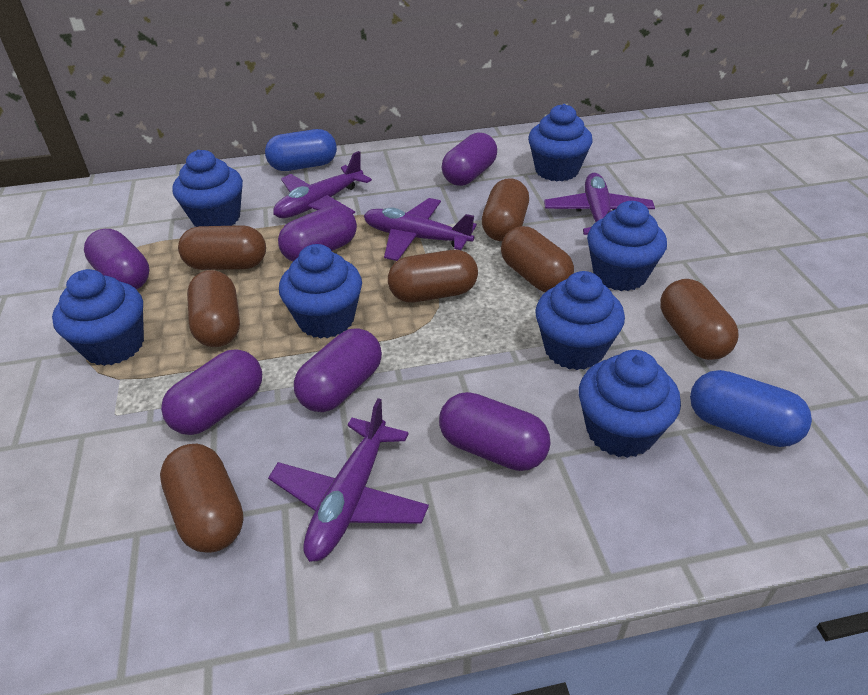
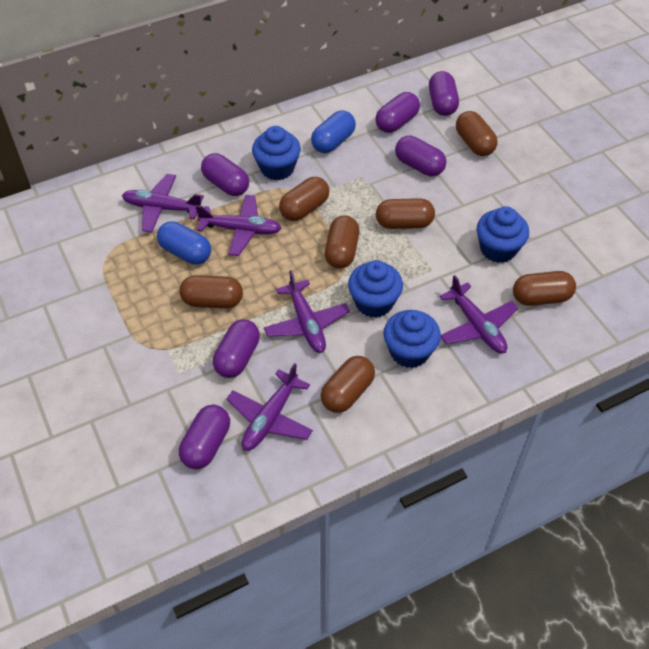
blue cupcake: [52,269,144,366] [172,150,243,227] [279,244,362,339] [528,104,592,181] [535,271,625,370] [579,350,681,458] [587,201,667,291] = 7 -> [252,126,301,180] [348,260,403,318] [383,310,441,368] [477,206,529,263] = 4
purple plane: [268,398,429,562] [273,151,372,218] [364,198,477,261] [544,173,655,235] = 4 -> [122,174,204,233] [195,195,282,256] [227,363,313,451] [264,270,350,353] [439,275,518,353] = 5

